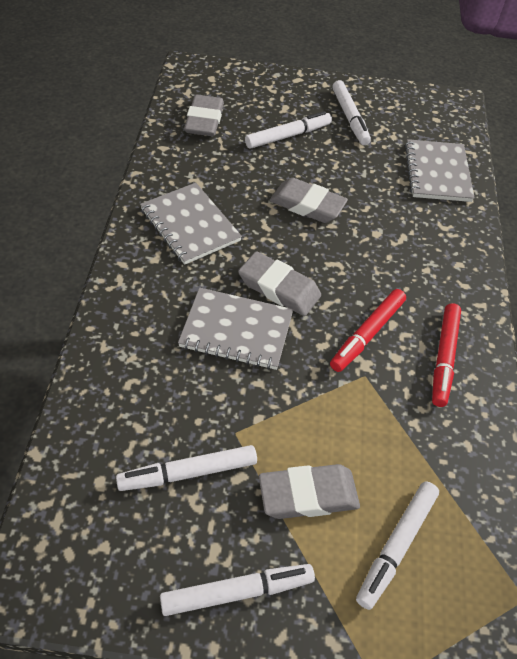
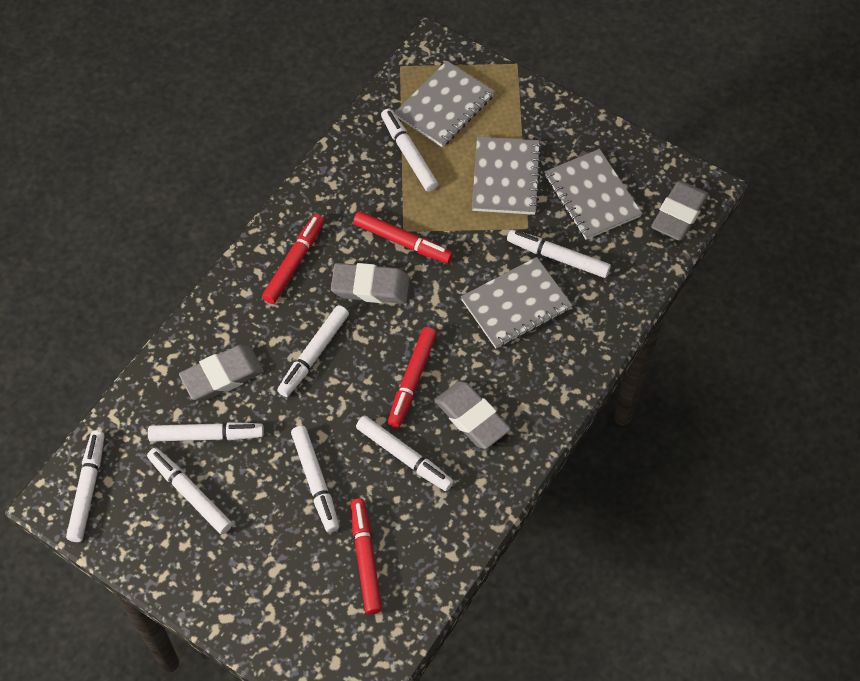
grey notebook: [140,183,242,265] [178,287,293,370] [405,139,475,202] = 3 -> [394,61,495,147] [461,257,573,349] [472,136,542,215] [545,149,642,240] = 4
red marker: [330,289,406,372] [432,303,461,407] = 2 -> [262,214,324,304] [351,498,382,614] [353,211,453,263] [388,327,437,428] = 4
white marker: [116,445,257,491] [160,564,315,616] [245,111,332,149] [332,80,371,145] [356,481,439,610] = 5 -> [66,431,105,542] [147,448,232,535] [148,422,264,442] [277,305,349,397] [291,426,339,533] [356,416,454,491] [381,109,438,192] [507,230,611,278] = 8

